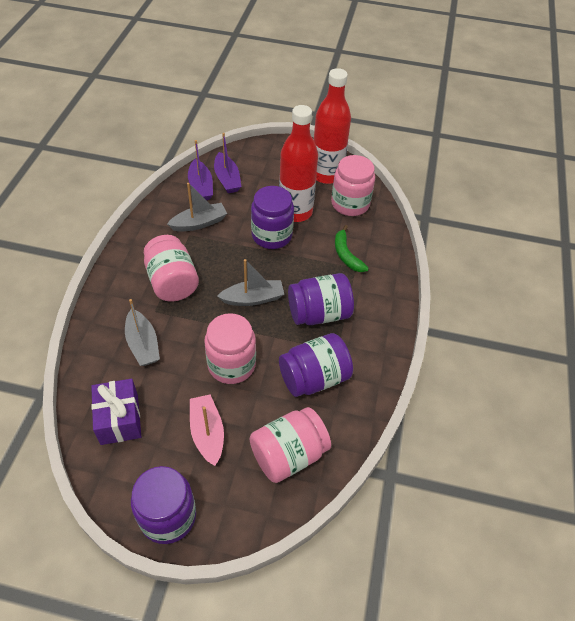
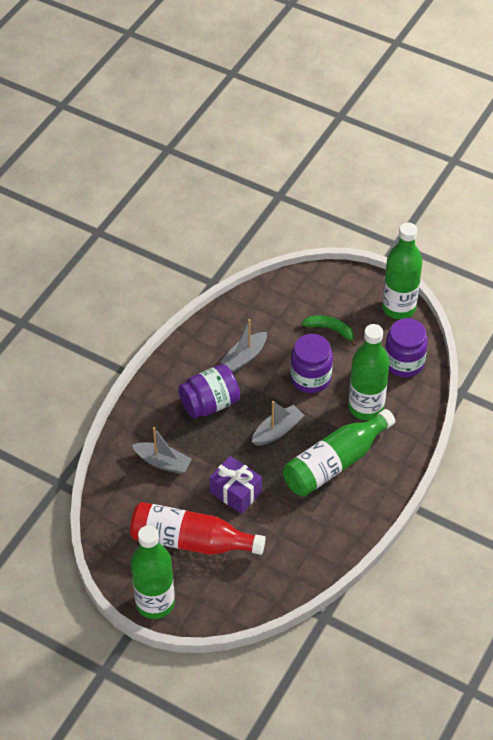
green bottle: none = 0 -> [131,525,175,619] [283,409,395,496] [348,324,389,420] [382,223,422,319] = 4
pink boat: [190,394,224,466] = 1 -> none = 0
pink jar: [144,235,199,302] [204,313,256,384] [250,407,331,483] [331,155,375,216] = 4 -> none = 0
purple boat: [188,140,213,200] [214,133,242,193] = 2 -> none = 0
purple jar: [131,466,196,544] [251,186,294,249] [279,333,353,397] [288,273,354,325] = 4 -> [178,364,240,418] [290,334,333,393] [385,318,428,377] = 3
red bottle: [279,105,318,222] [313,68,351,184] = 2 -> [130,502,266,555] = 1

